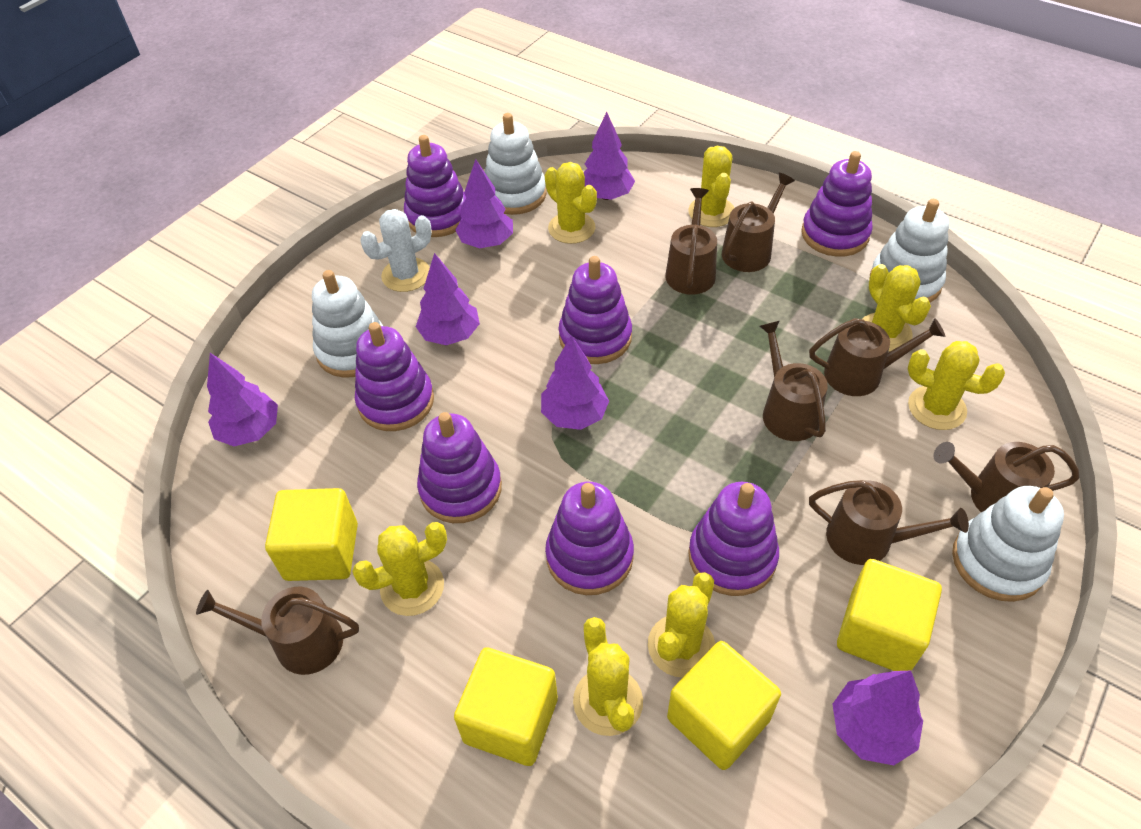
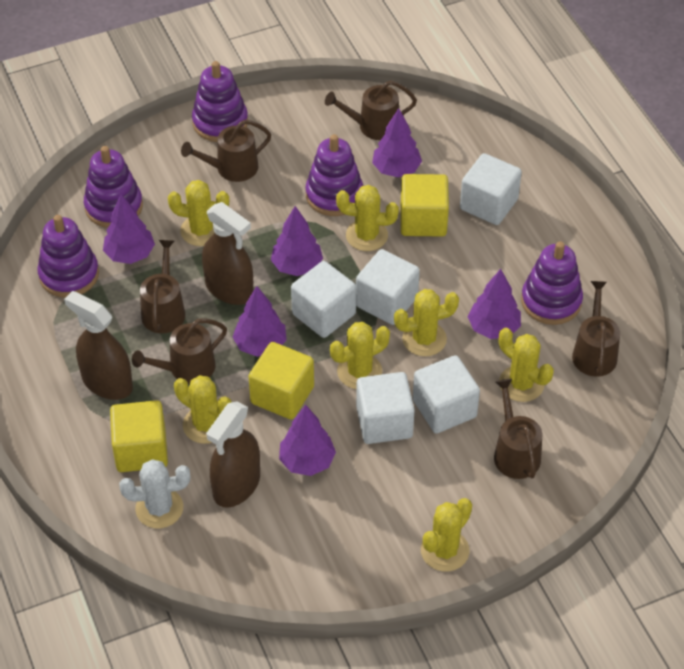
brown spray bottle: none = 0 -> [64,291,133,400] [202,202,253,305] [206,401,260,508] = 3
brown watering can: [196,587,359,675] [666,188,717,295] [722,173,795,272] [759,321,828,441] [809,318,945,396] [809,480,969,565] [933,442,1080,512] = 7 -> [132,318,227,384] [140,240,185,333] [181,120,271,182] [325,81,417,140] [494,379,542,479] [572,281,620,377] = 6
purple stacking toy: [355,322,434,431] [404,135,466,237] [417,412,502,523] [545,482,634,595] [559,256,632,364] [688,482,779,596] [801,151,873,257] = 7 -> [37,215,99,298] [84,146,143,228] [192,61,248,142] [305,134,363,216] [521,242,583,325] = 5
white cube: none = 0 -> [291,261,356,338] [356,249,420,325] [356,372,415,444] [413,355,480,433] [460,153,522,225] = 5
white stacking toy: [312,270,383,378] [485,113,547,215] [870,199,949,302] [952,486,1064,602] = 4 -> none = 0
yellow cube: [265,488,358,581] [454,647,558,766] [667,641,781,770] [837,559,942,671] = 4 -> [110,400,168,472] [248,342,314,419] [401,174,449,237] = 3

